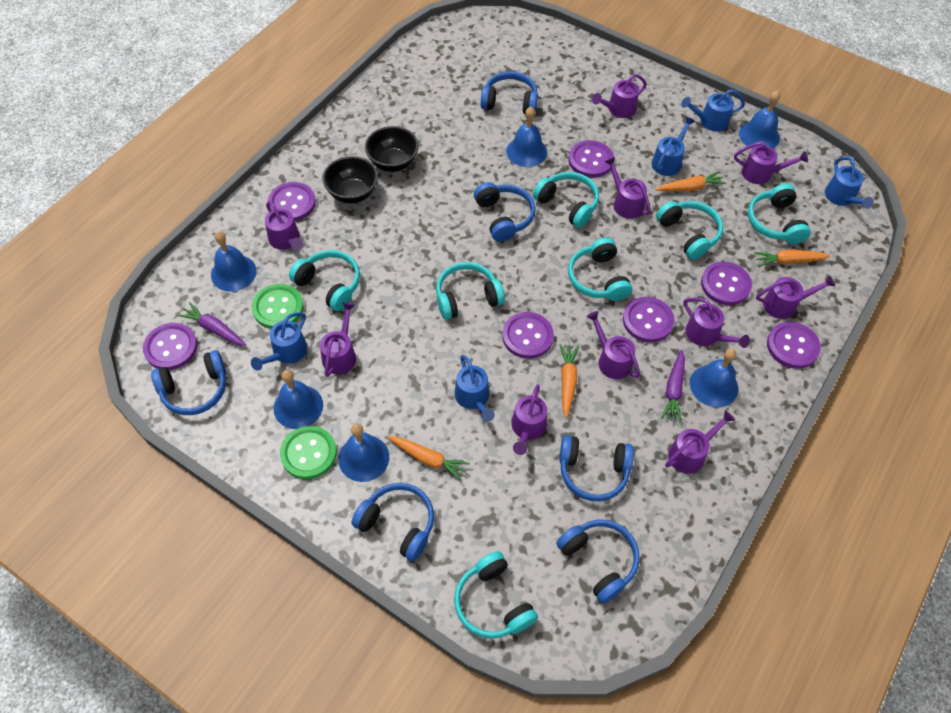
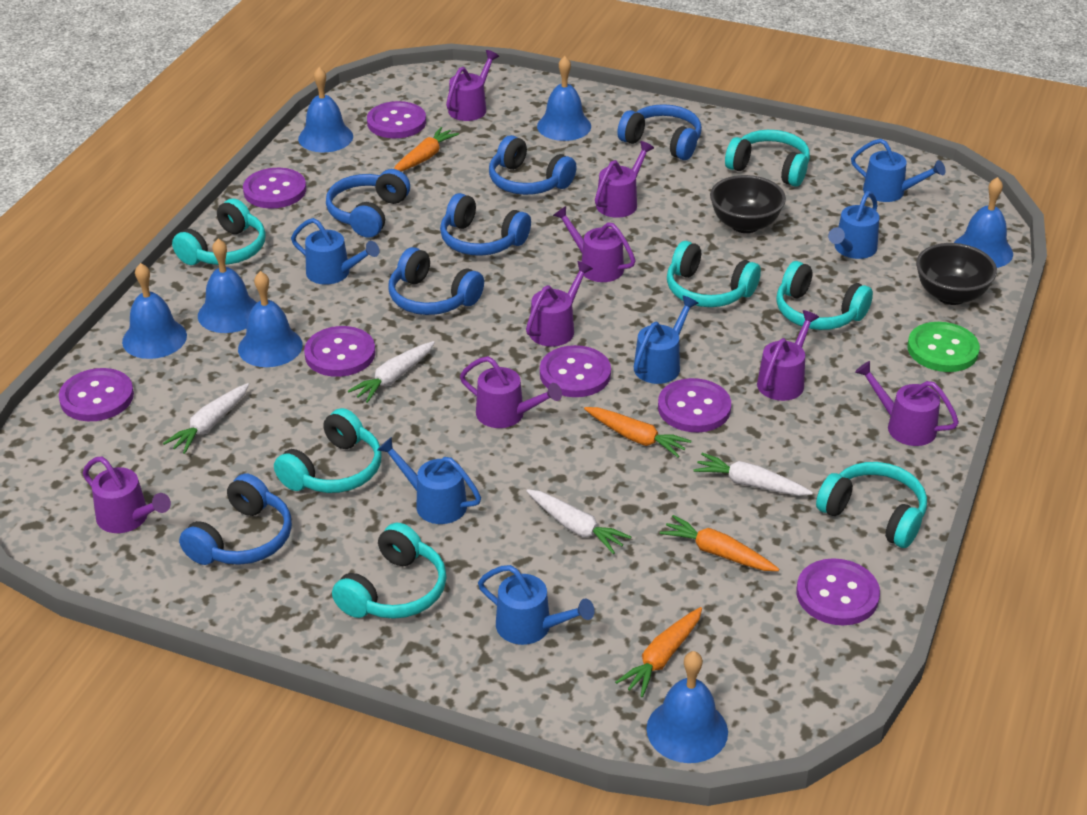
blue bell: [211,231,257,292] [274,370,323,429] [338,424,389,482] [506,107,547,167] [690,348,738,407] [739,91,780,149] = 6 -> [122,263,187,359] [198,239,257,333] [238,271,303,367] [298,67,353,152] [537,56,591,141] [647,651,728,763] [954,177,1013,268] = 7
blue watering can: [251,312,307,371] [455,355,495,422] [651,116,696,176] [681,89,745,131] [825,157,874,209] = 5 -> [291,218,380,285] [377,437,481,524] [478,565,595,645] [634,296,698,384] [828,191,879,259] [851,139,946,202] = 6
green button: [252,284,304,329] [280,426,337,479] = 2 -> [907,322,980,372] = 1
purple carrot: [177,302,246,346] [661,350,685,423] = 2 -> none = 0
purple watering can: [265,201,303,250] [320,302,356,377] [511,384,547,455] [586,311,640,379] [592,74,647,118] [604,157,651,219] [665,410,735,474] [683,298,750,348] [734,142,808,184] [756,275,836,319] = 10 -> [83,457,171,533] [446,50,499,121] [460,356,562,428] [526,261,593,347] [553,206,636,282] [595,141,654,218] [757,310,819,401] [855,361,959,446] = 8
white carrot: none = 0 -> [163,383,249,454] [348,341,435,403] [526,489,631,554] [693,453,813,496] = 4

